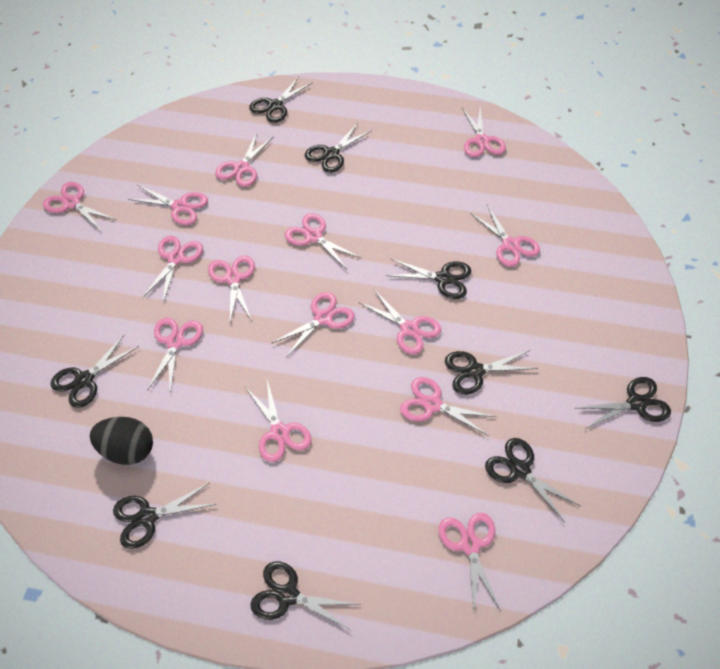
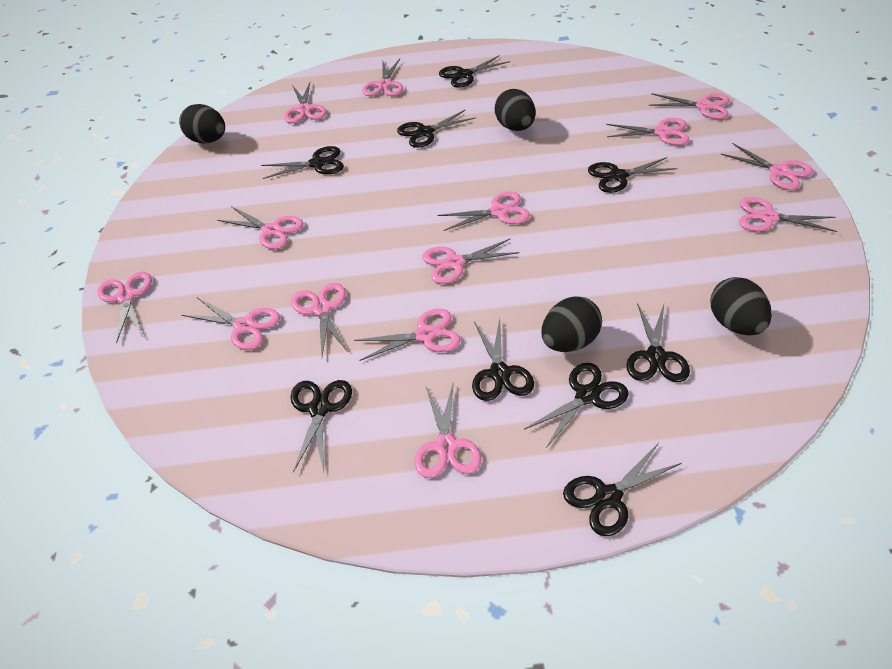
black egg: [90,417,153,465] = 1 -> [179,104,225,143] [495,89,536,131] [542,296,602,352] [710,277,772,335] = 4

